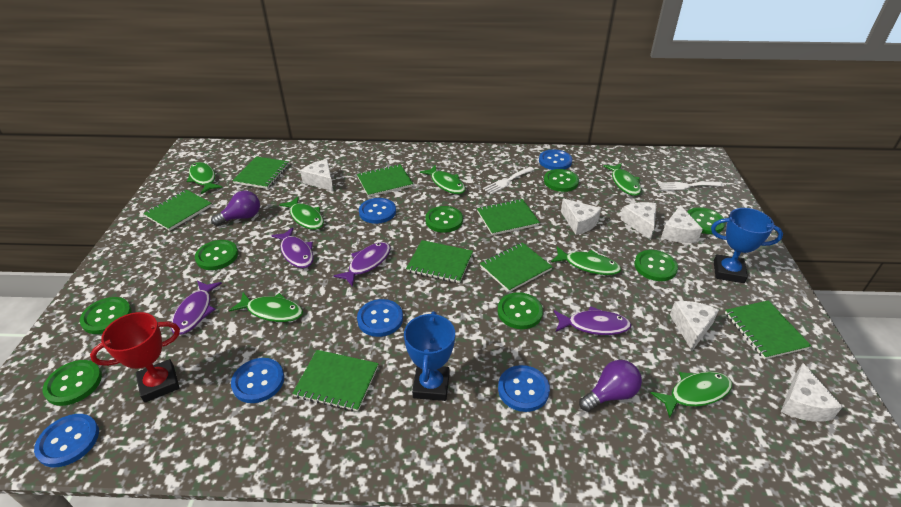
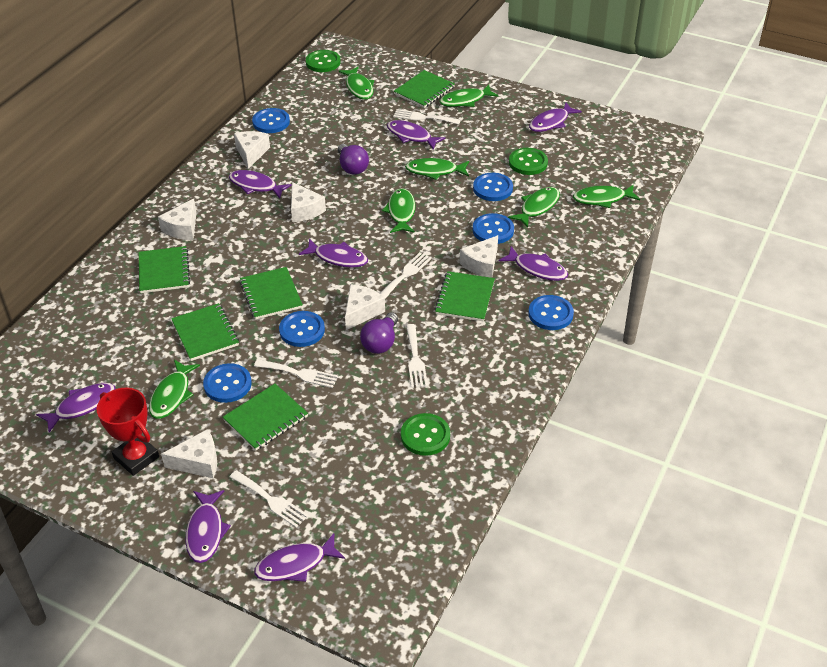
blue trophy: [404,311,455,401] [711,208,783,283] = 2 -> none = 0
green button: [43,360,102,406] [80,297,132,334] [195,240,238,270] [425,206,463,233] [497,292,543,329] [544,169,579,192] [634,250,678,281] [687,207,726,234] = 8 -> [306,50,341,72] [401,413,450,456] [509,148,548,175] = 3
green notebook: [143,190,212,231] [232,156,289,189] [292,350,379,412] [357,164,413,197] [406,240,473,283] [477,199,540,236] [480,242,553,292] [725,300,811,359] = 8 -> [139,246,190,293] [171,303,239,361] [223,384,308,451] [240,267,303,320] [394,70,455,108] [435,271,495,322] = 6
purple fish: [171,281,222,335] [271,227,314,268] [334,242,391,287] [554,306,631,335] = 4 -> [36,383,116,433] [186,490,231,563] [229,170,292,199] [254,533,345,582] [299,238,368,268] [387,120,446,150] [499,246,568,281] [529,103,582,132] = 8
white fork: [483,167,534,194] [658,181,724,190] = 2 -> [230,470,308,528] [254,359,338,388] [380,252,432,299] [393,109,461,125] [406,324,428,388] = 5

